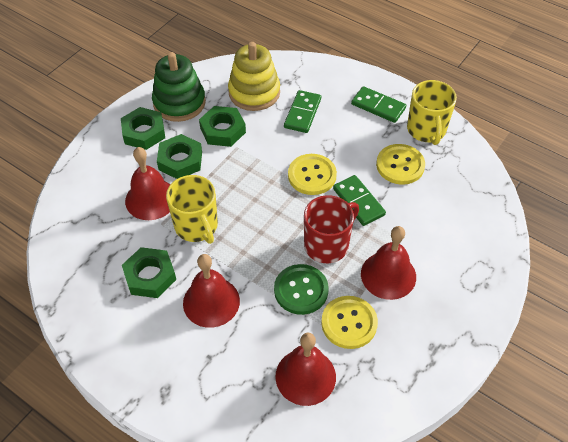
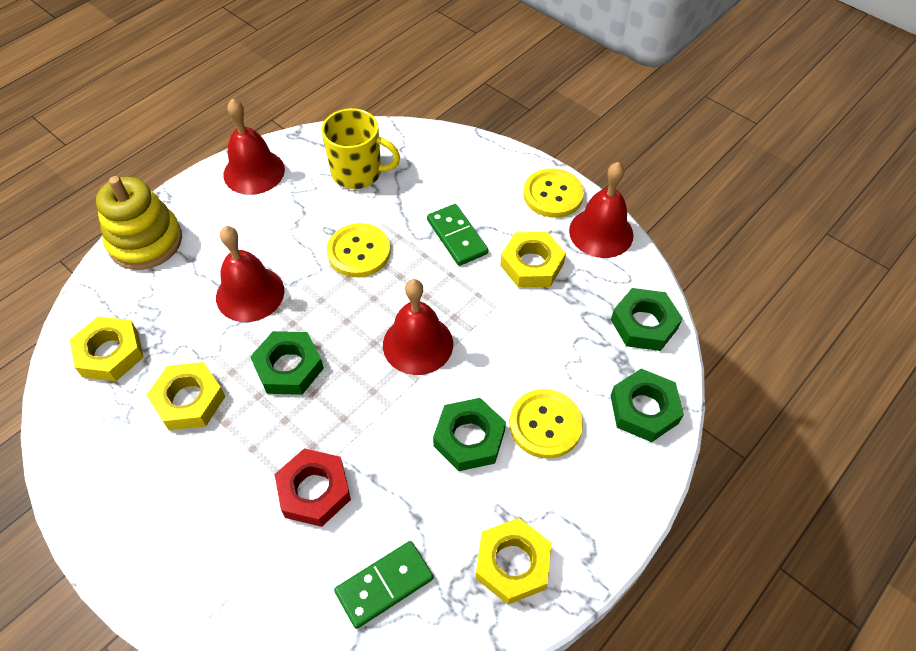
green button: [274,264,329,315] = 1 -> none = 0
green domino: [284,90,321,133] [333,175,386,226] [351,86,406,123] = 3 -> [334,541,433,629] [427,204,488,266] = 2
green stacking toy: [152,52,206,122] = 1 -> none = 0
red mug: [304,195,359,263] = 1 -> none = 0
red nut: none = 0 -> [275,448,351,527] = 1
yellow mug: [166,175,218,244] [407,80,457,145] = 2 -> [322,108,400,189] = 1
yellow nut: none = 0 -> [70,316,144,381] [147,362,225,430] [475,518,552,605] [500,232,566,288] = 4

